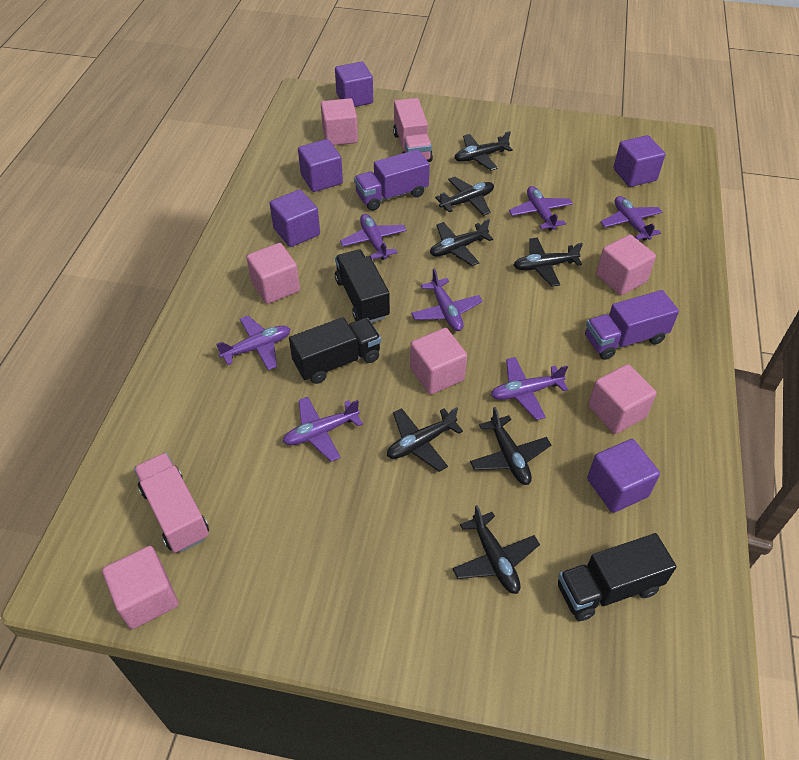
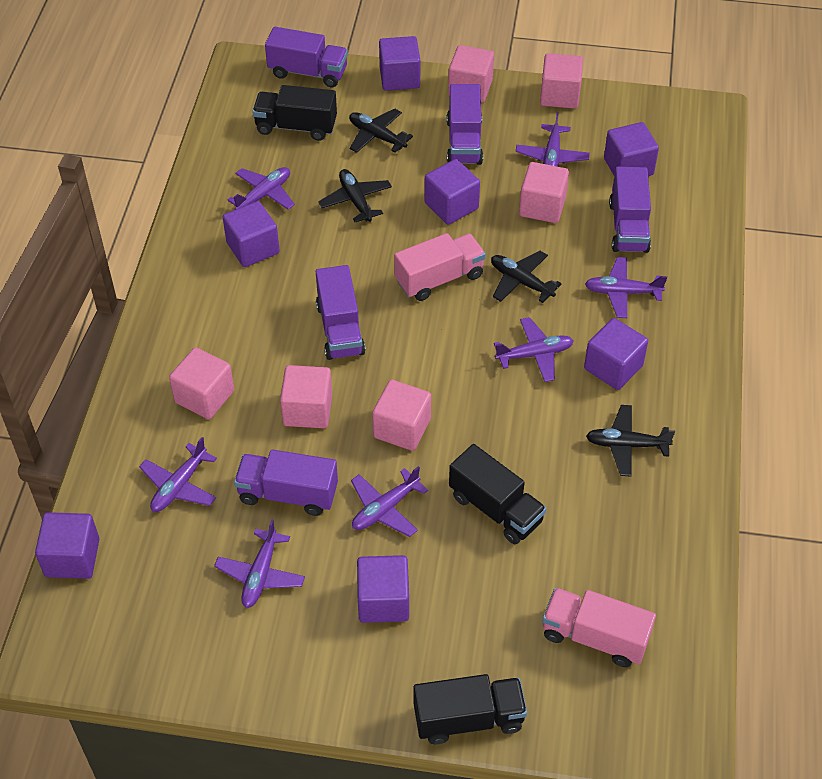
black plane: [387,407,463,472] [430,219,493,266] [435,177,494,216] [452,505,540,594] [455,131,513,171] [470,407,551,485] [513,237,583,287] = 7 -> [318,169,392,222] [349,109,413,153] [491,251,562,303] [586,405,675,477] = 4
purple cube: [270,189,320,247] [298,139,343,192] [335,62,373,107] [587,439,660,513] [613,135,665,187] = 5 -> [35,512,99,579] [223,201,280,267] [357,555,409,623] [379,36,420,91] [425,159,480,225] [584,318,648,390] [604,122,659,176] = 7
purple truck: [354,149,430,211] [585,290,679,360] = 2 -> [234,449,338,516] [265,27,348,87] [316,265,366,360] [447,84,483,165] [609,167,651,253] = 5

